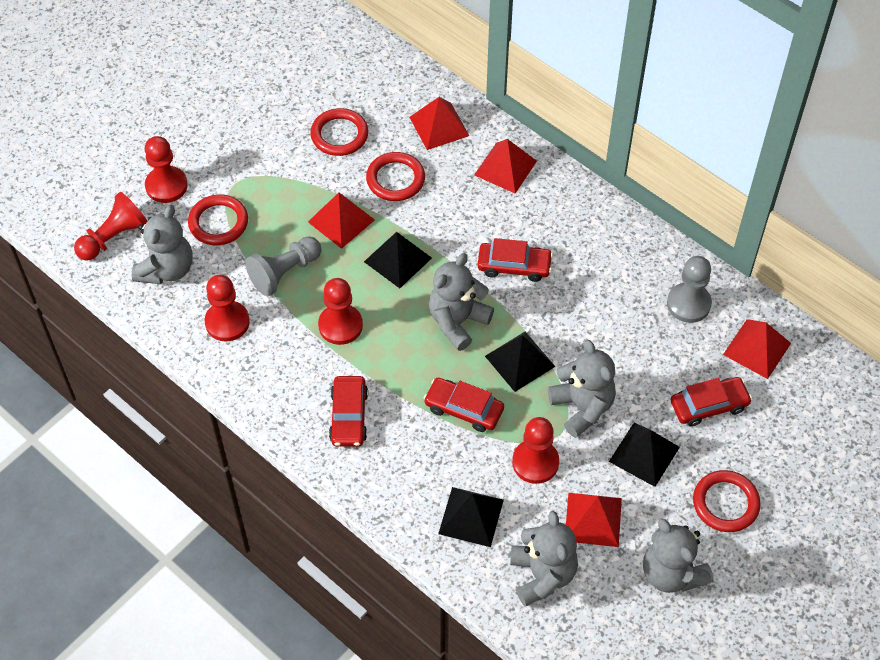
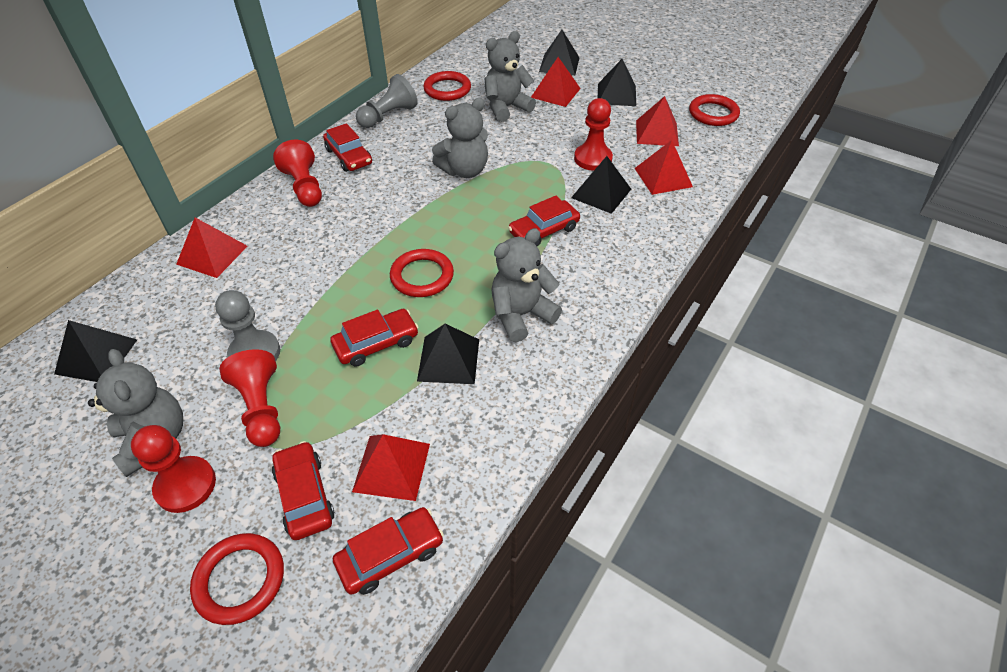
black pyramid: [364,232,432,288] [438,487,504,547] [485,332,555,392] [609,423,680,487] = 4 -> [54,320,137,382] [417,324,479,384] [539,30,580,76] [571,156,631,214] [598,59,636,106] = 5
grey teddy bear: [132,205,193,284] [429,253,494,351] [510,511,578,607] [548,340,616,438] [643,518,713,593] = 5 -> [88,349,183,477] [432,98,488,178] [484,31,536,122] [491,228,562,342] = 4
red car: [329,376,368,447] [424,378,504,432] [478,238,553,282] [671,377,752,427] = 4 -> [272,441,335,540] [323,123,372,172] [330,309,419,367] [333,507,444,595] [508,196,580,246] = 5
red pawn: [74,192,147,261] [145,136,188,203] [205,275,250,341] [318,278,363,345] [512,417,559,484] = 5 -> [131,425,216,513] [219,349,280,447] [273,139,322,207] [574,98,613,171] = 4

